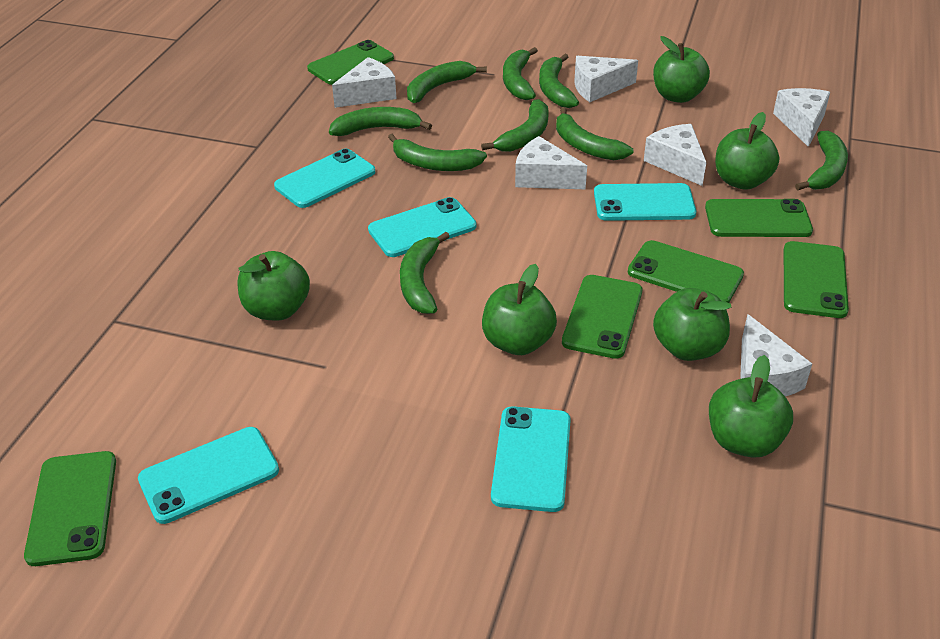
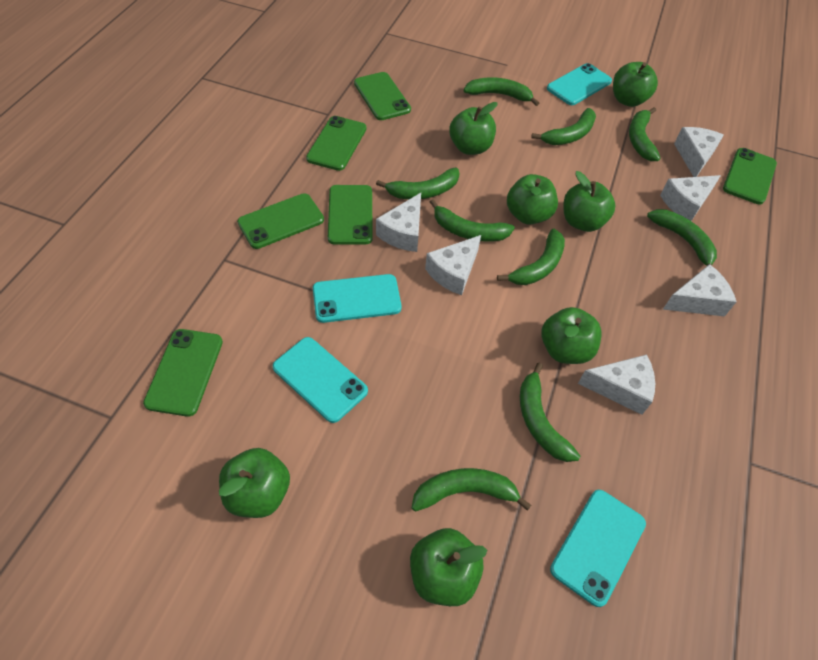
green apple: [238,251,310,321] [482,264,557,355] [653,36,710,103] [653,288,731,361] [709,355,793,458] [715,112,779,190] = 6 -> [219,448,290,518] [410,528,487,606] [449,102,498,155] [507,174,558,225] [541,307,601,364] [564,171,615,232] [613,62,658,107] = 7
turquoise phone: [138,427,279,524] [274,149,375,208] [368,197,476,257] [491,406,571,512] [594,183,696,221] = 5 -> [272,337,368,423] [313,274,401,323] [547,63,612,105] [550,490,646,607] = 4

